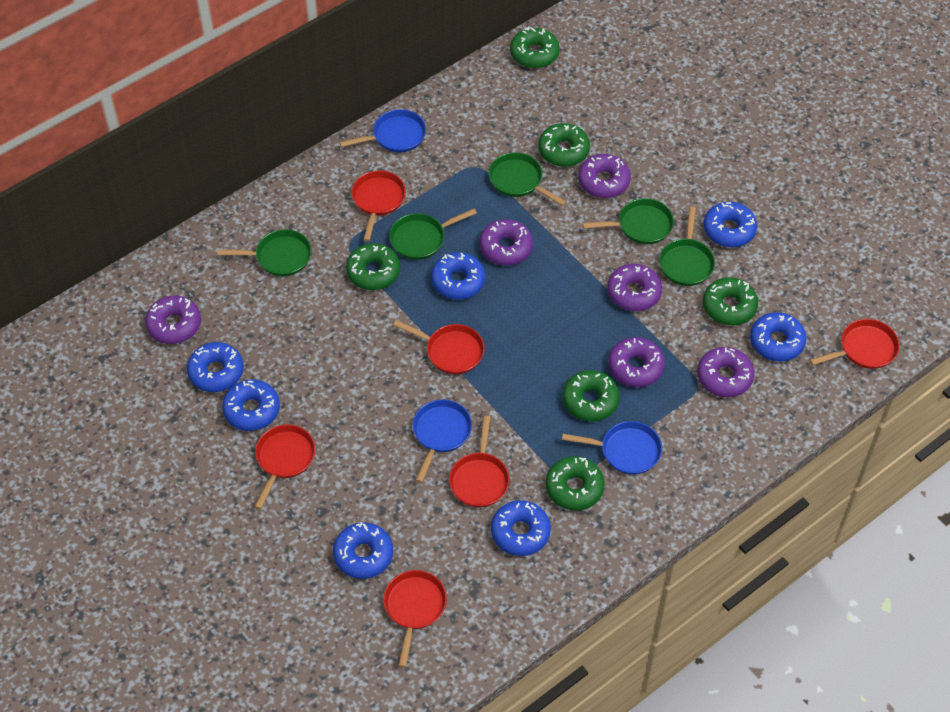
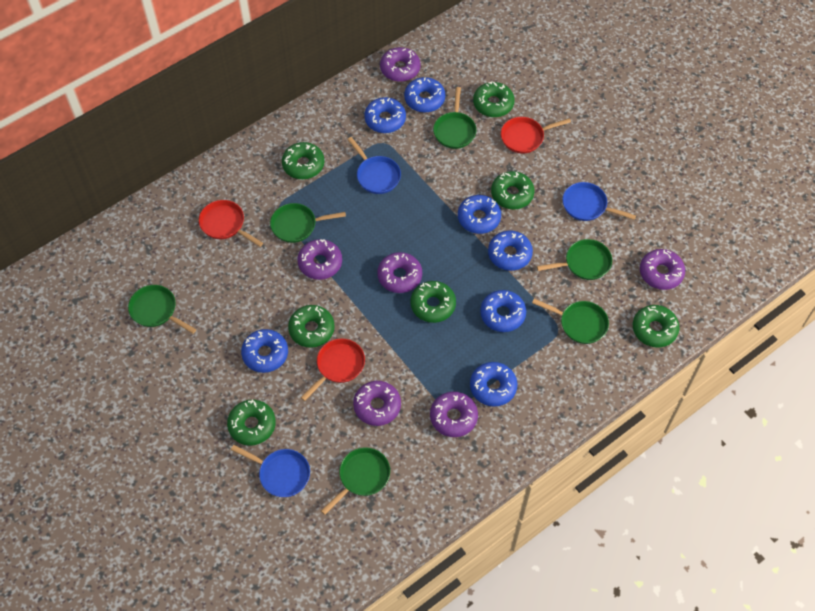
green donut: [346,243,400,290] [510,27,560,68] [538,123,590,167] [546,456,605,510] [562,370,620,421] [703,277,758,325] = 6 -> [227,400,276,446] [282,142,325,179] [288,305,335,348] [410,281,456,323] [473,81,515,117] [491,171,534,209] [633,305,679,347] = 7
green pan: [218,229,312,276] [389,209,477,260] [489,152,567,206] [583,198,674,244] [659,207,715,286] = 5 -> [128,285,196,334] [270,203,346,243] [321,447,390,515] [433,87,476,149] [532,299,609,344] [537,239,612,280] = 6
red pan: [255,424,315,509] [351,170,406,242] [383,570,447,667] [393,320,485,374] [449,416,510,507] [810,319,900,369] = 6 -> [199,200,263,247] [300,339,365,401] [501,117,571,154] = 3

